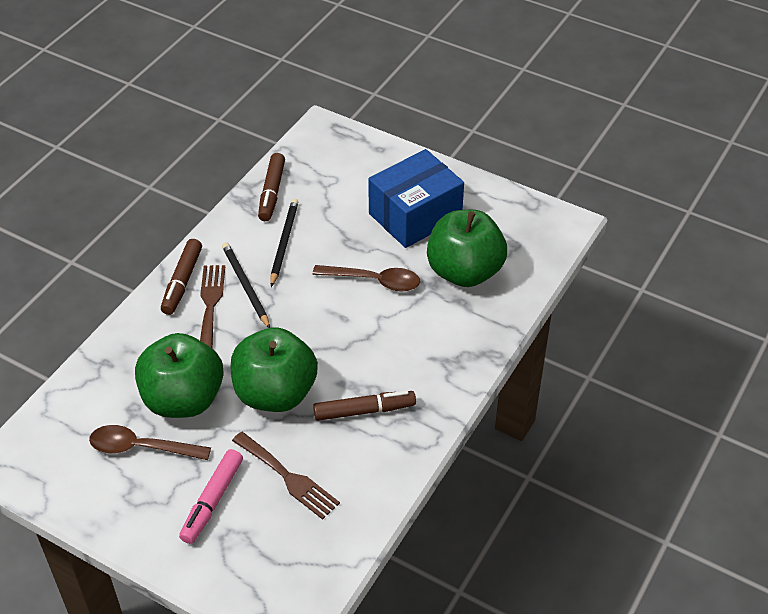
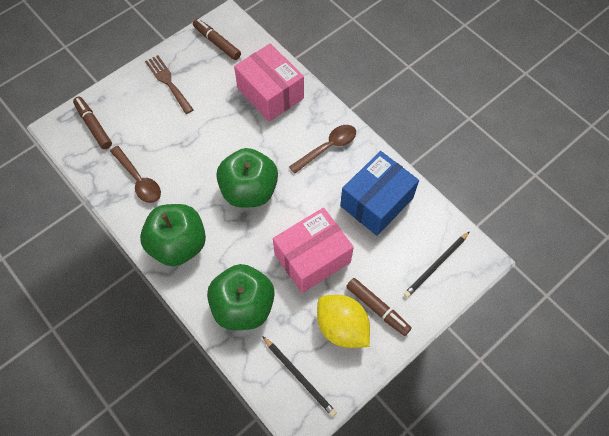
brown fork: [200,265,225,349] [232,432,340,520] = 2 -> [145,55,194,114] = 1
pink box: none = 0 -> [234,43,304,122] [273,208,354,293] = 2
pink marker: [179,449,243,544] = 1 -> none = 0
yellow lemon: none = 0 -> [317,295,370,348] = 1

